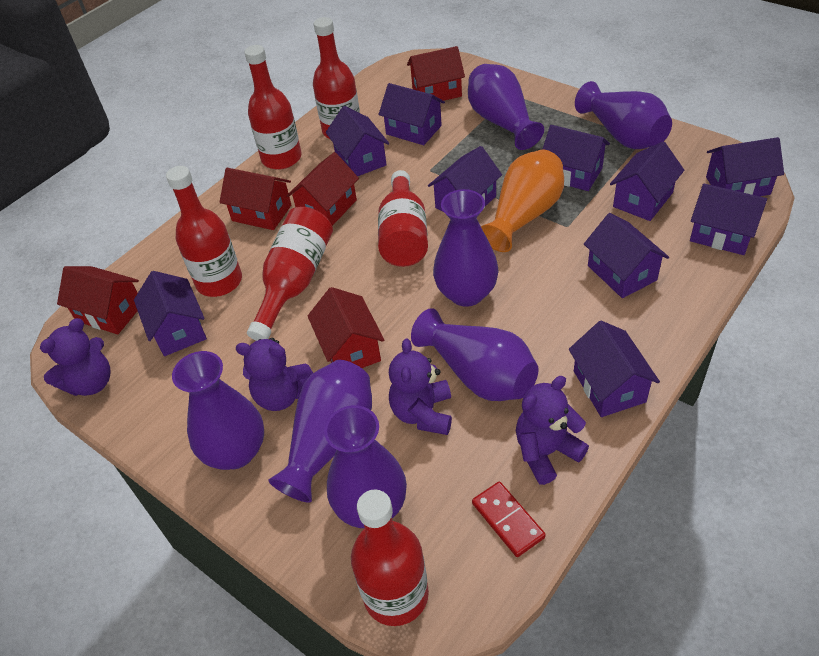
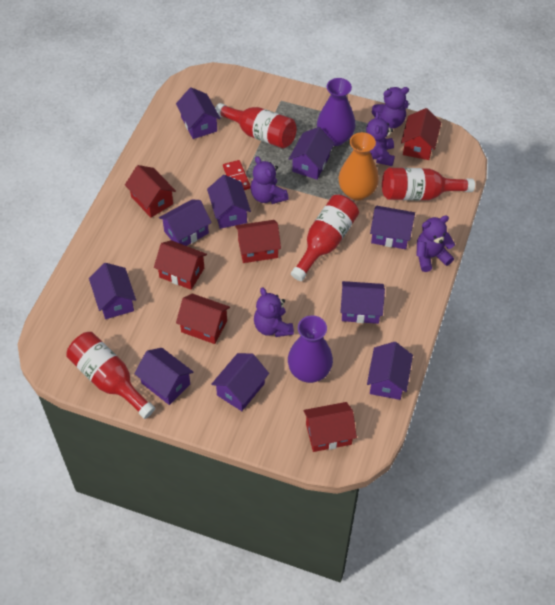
purple teddy bear: [40,318,111,396] [235,338,313,411] [389,338,452,435] [516,376,589,485] = 4 -> [250,156,289,204] [254,287,294,337] [366,111,395,166] [371,87,409,129] [416,215,455,272] = 5
purple vase: [172,351,264,470] [268,360,372,503] [324,405,407,528] [411,308,539,401] [433,189,499,307] [468,64,544,150] [575,81,672,149] = 7 -> [288,315,333,383] [317,78,356,146] = 2
red bottle: [166,166,242,297] [244,45,302,170] [247,207,333,341] [313,17,360,139] [351,489,429,626] [378,170,428,267] = 6 -> [66,332,155,419] [215,103,297,148] [291,195,359,281] [382,168,475,200] = 4
red house: [57,266,139,334] [219,168,291,230] [287,152,359,226] [308,287,384,368] [407,46,465,101] = 5 -> [125,165,176,218] [154,240,207,290] [176,293,230,344] [235,220,281,263] [303,402,357,452] [401,108,441,160] = 6

